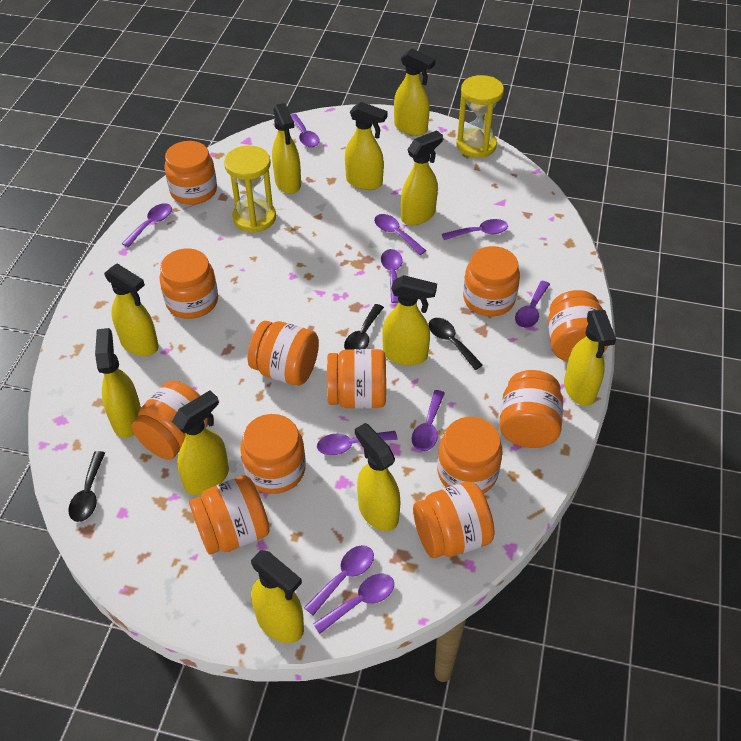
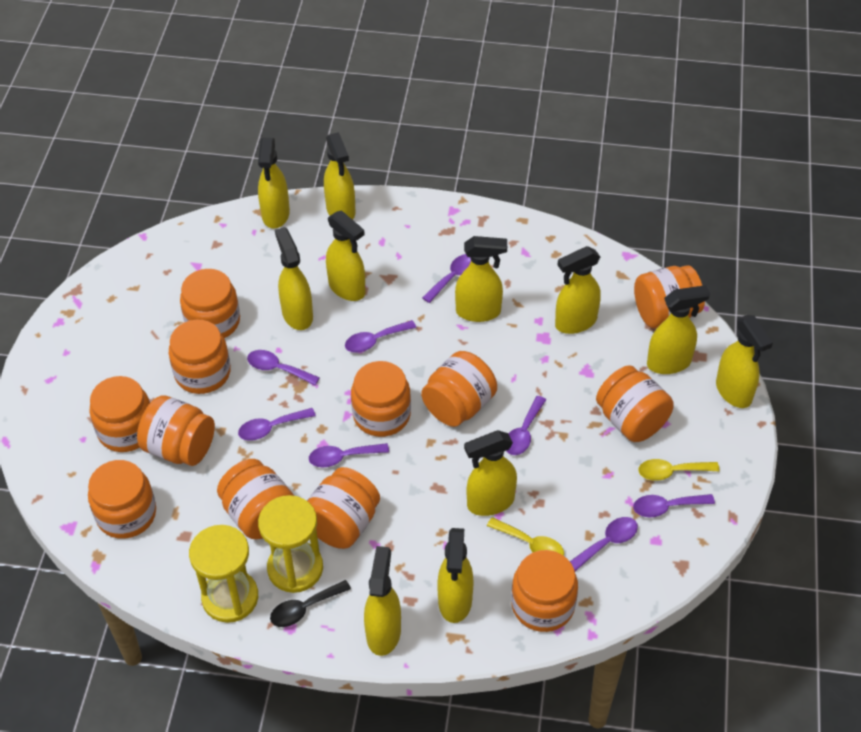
black spoon: [68,451,105,522] [344,304,384,350] [428,318,483,370] = 3 -> [270,580,351,627] = 1
purple spoon: [122,203,172,247] [291,114,320,147] [304,545,374,616] [313,574,394,634] [317,431,398,455] [374,214,426,255] [381,249,402,303] [412,390,445,452] [442,219,508,240] [515,281,550,328] = 10 -> [238,408,316,441] [247,350,320,385] [309,443,389,467] [345,320,417,353] [422,254,471,303] [506,396,546,455] [570,517,638,571] [633,494,715,517] = 8
yellow spoon: none = 0 -> [487,517,564,556] [638,459,719,481] = 2

